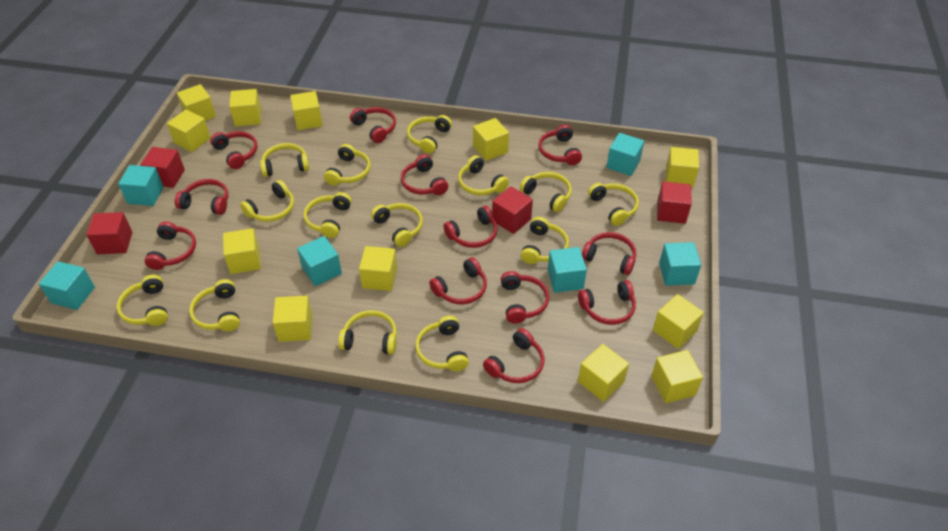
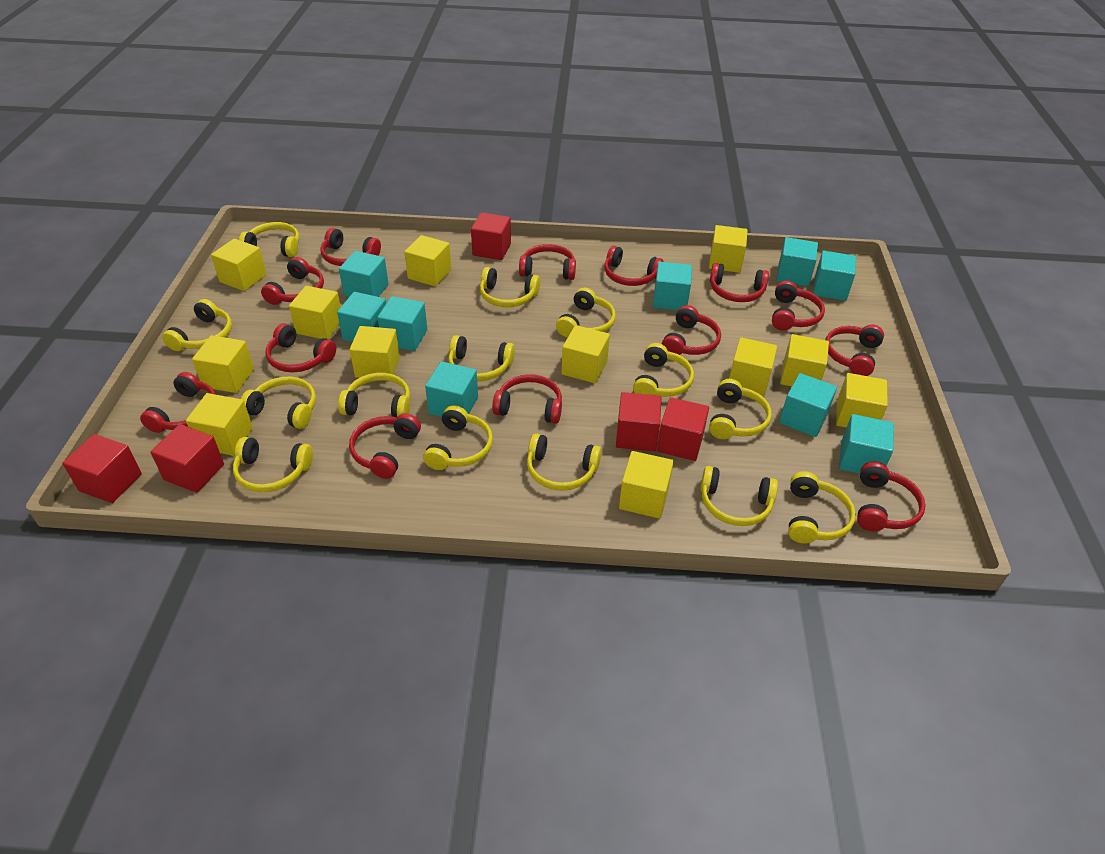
red cube: [86,212,132,254] [140,147,185,188] [492,186,533,234] [657,181,692,224] = 4 -> [62,434,142,503] [150,424,224,493] [471,212,511,260] [616,392,662,452] [657,397,709,461] = 5
red headphones: [145,221,196,270] [175,179,228,215] [210,131,258,169] [350,107,396,143] [401,154,448,195] [429,257,487,304] [443,206,498,248] [483,328,544,383] [501,271,549,324] [538,125,582,165] [578,280,636,325] [582,232,636,275] = 12 -> [140,372,216,433] [261,257,324,305] [266,323,336,372] [320,228,381,266] [349,413,421,479] [492,374,562,424] [519,244,576,280] [604,246,664,286] [662,305,721,355] [710,263,769,302] [772,281,825,331] [825,325,884,376] [857,461,926,531] = 13
turquoise cube: [39,261,95,310] [118,165,164,206] [297,236,342,286] [548,247,587,293] [606,133,644,176] [659,242,701,286] = 6 -> [337,292,386,342] [339,251,389,297] [377,296,427,351] [425,361,478,417] [653,261,692,311] [776,237,818,287] [779,373,837,437] [813,251,856,301] [839,414,894,474] = 9

